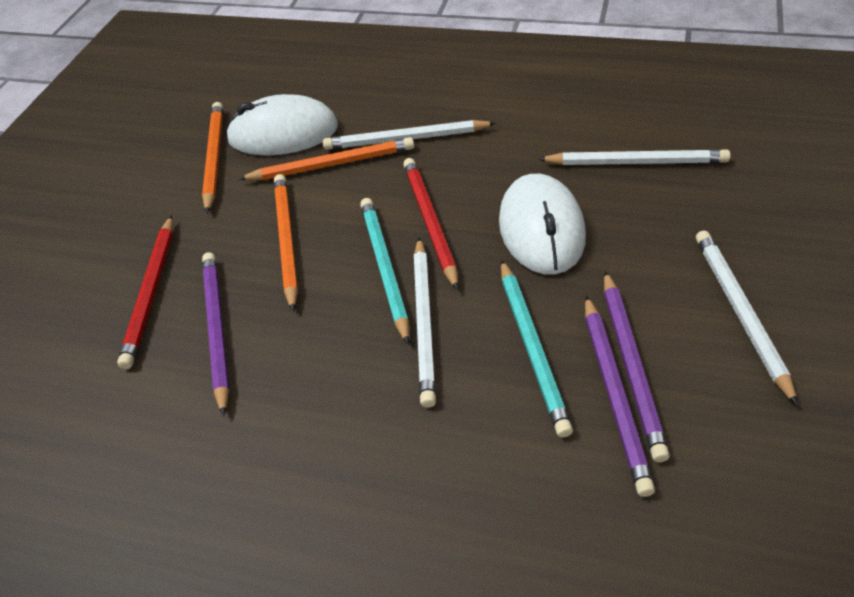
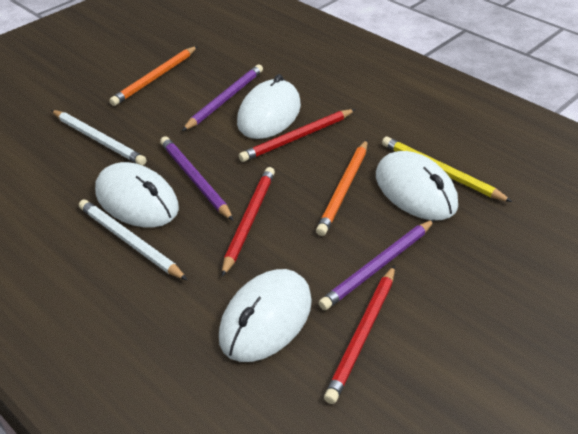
orange pencil: [202,102,223,213] [239,137,414,180] [274,174,298,311] = 3 -> [109,46,197,106] [316,140,367,236] = 2
red pencil: [117,215,173,369] [403,158,458,290] = 2 -> [222,167,275,277] [239,109,356,162] [324,265,395,404] = 3
turquoise pencil: [360,198,409,345] [501,260,573,438] = 2 -> none = 0
white mouse: [225,94,338,156] [499,174,586,275] = 2 -> [95,162,179,227] [219,269,312,362] [237,74,301,139] [376,151,458,220] = 4
white pencil: [323,120,496,150] [414,237,436,408] [538,149,731,165] [696,231,798,406] = 4 -> [51,110,147,166] [79,199,187,280] = 2
yellow pencil: none = 0 -> [382,137,512,202] = 1

